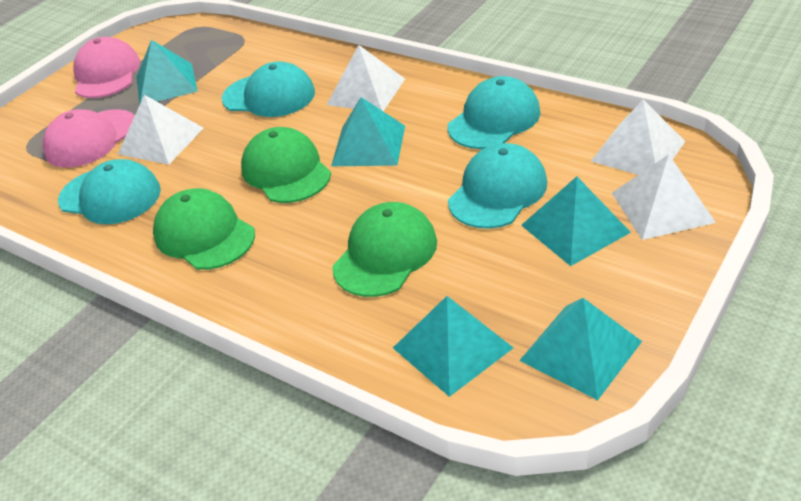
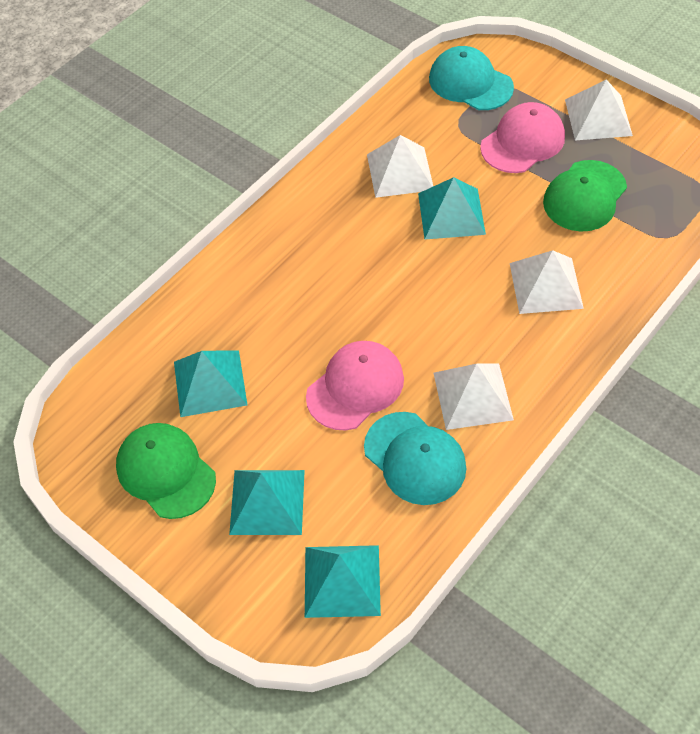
green cap: [153,188,255,270] [241,127,331,203] [332,202,437,297] = 3 -> [116,423,216,519] [543,160,627,232] = 2
turquoise cap: [58,159,161,224] [222,61,315,117] [448,76,540,149] [448,143,547,229] = 4 -> [364,412,466,505] [429,46,514,110] = 2
turquoise pyramid: [137,40,198,105] [331,97,405,166] [393,296,514,397] [519,298,642,400] [521,177,631,266] = 5 -> [174,350,247,417] [229,470,305,535] [305,545,381,618] [418,177,486,239] = 4

